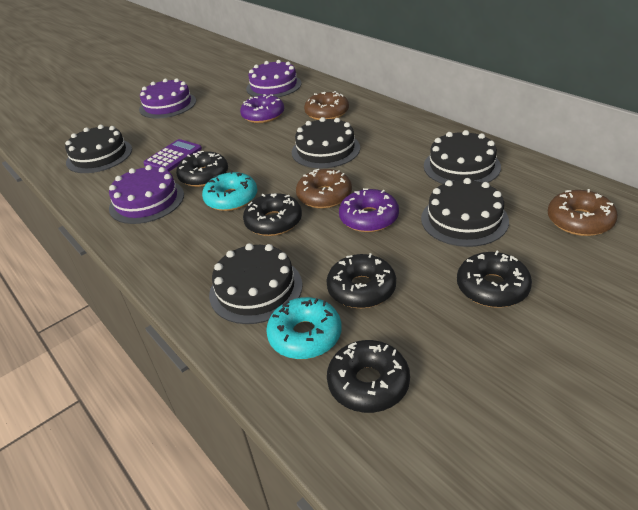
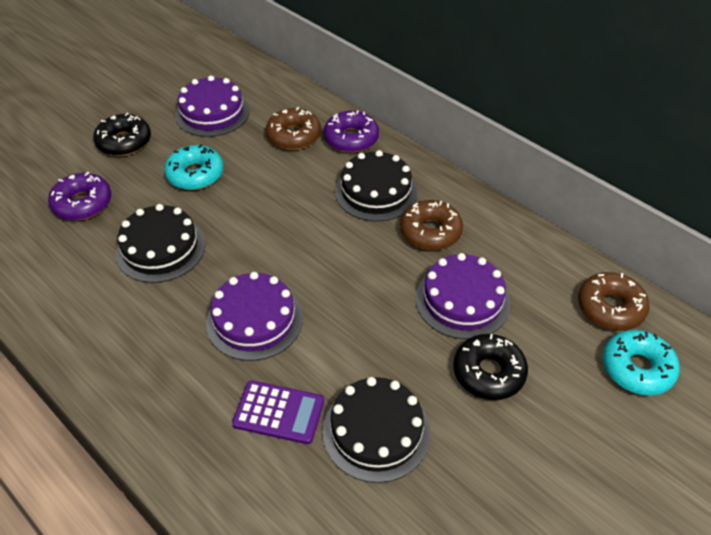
black cake: [65,125,132,173] [209,243,302,324] [292,117,360,168] [421,178,509,247] [424,130,501,184] = 5 -> [115,204,205,283] [322,377,431,483] [335,150,417,221] = 3
black donut: [176,151,228,187] [243,193,302,236] [326,253,396,308] [327,340,410,413] [457,250,532,308] = 5 -> [93,113,151,156] [453,334,528,400] = 2

